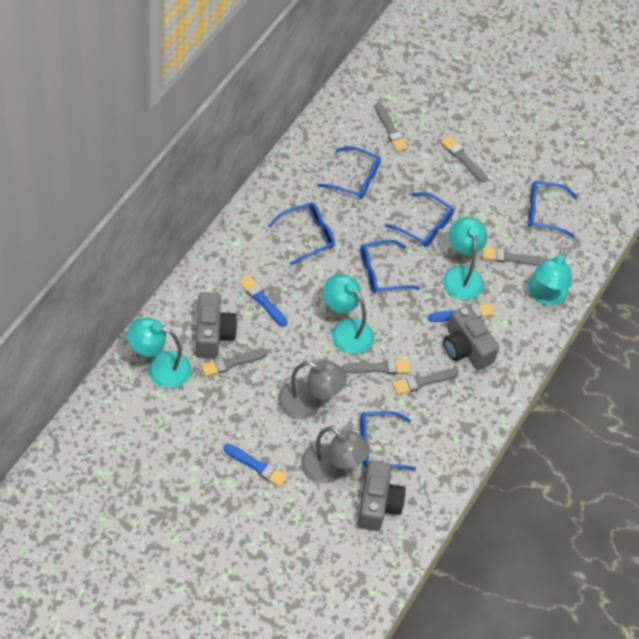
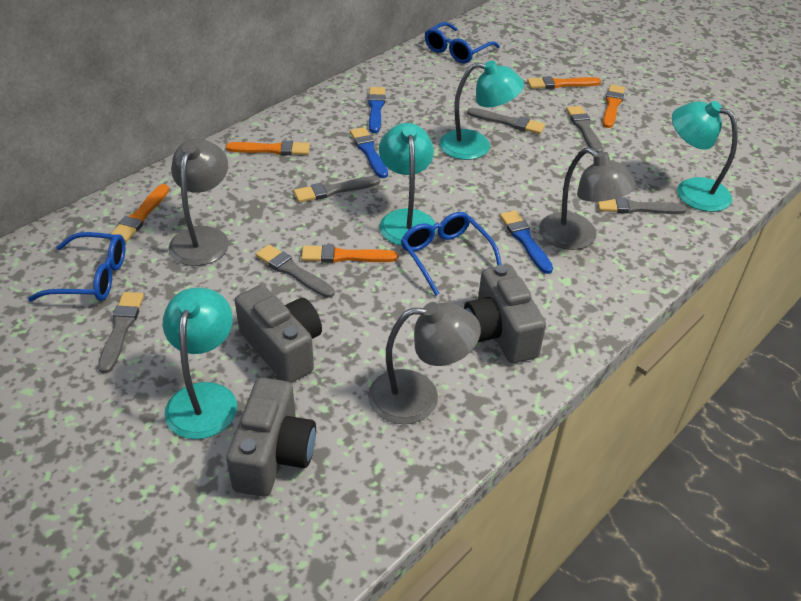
blue glasses: [268,203,335,266] [318,146,381,199] [360,240,420,293] [360,411,416,470] [386,192,454,247] [528,181,577,237] = 6 -> [28,232,125,301] [401,212,502,295] [425,22,500,63] = 3
grey lamp: [278,361,347,419] [301,427,370,483] = 2 -> [169,139,229,266] [368,302,481,424] [539,147,636,250] = 3
orange brush: none = 0 -> [111,184,169,242] [225,141,310,155] [301,245,398,263] [527,76,601,89] [603,84,625,128] = 5

